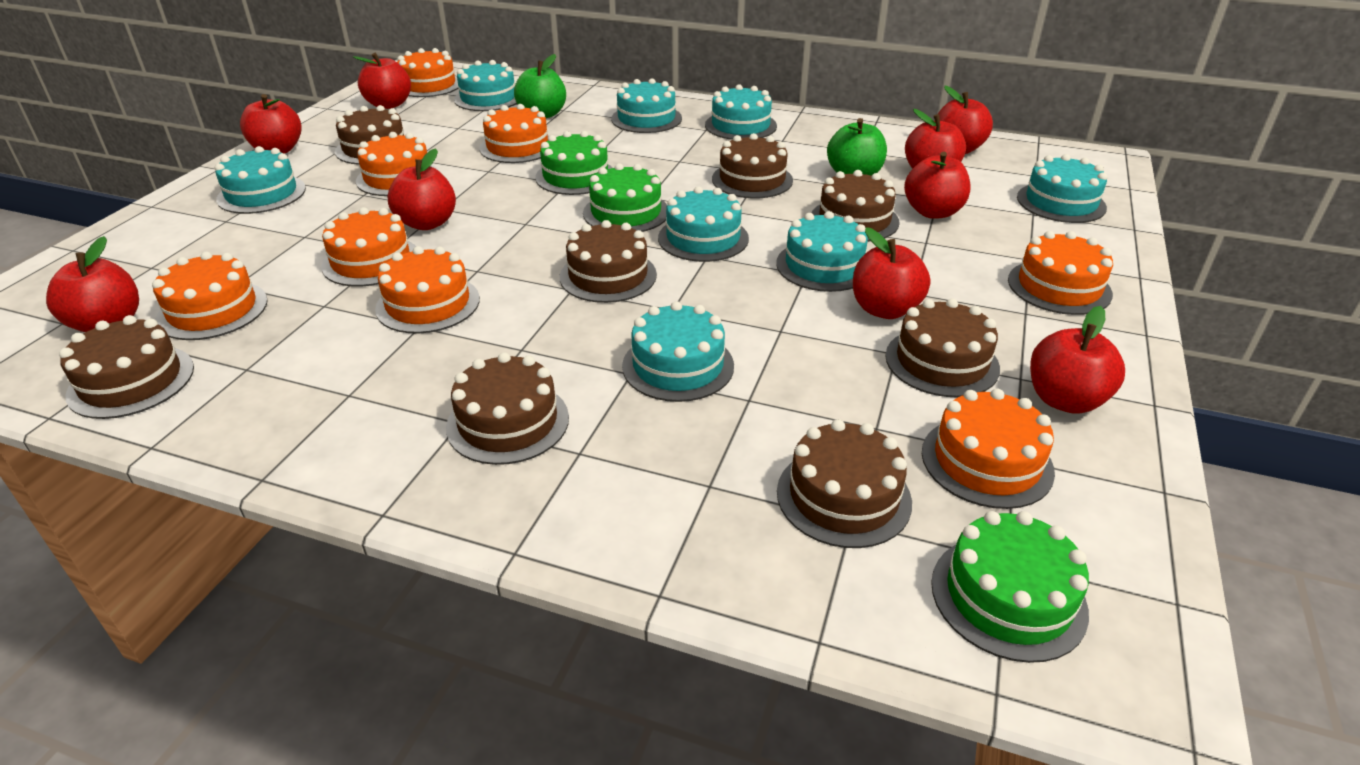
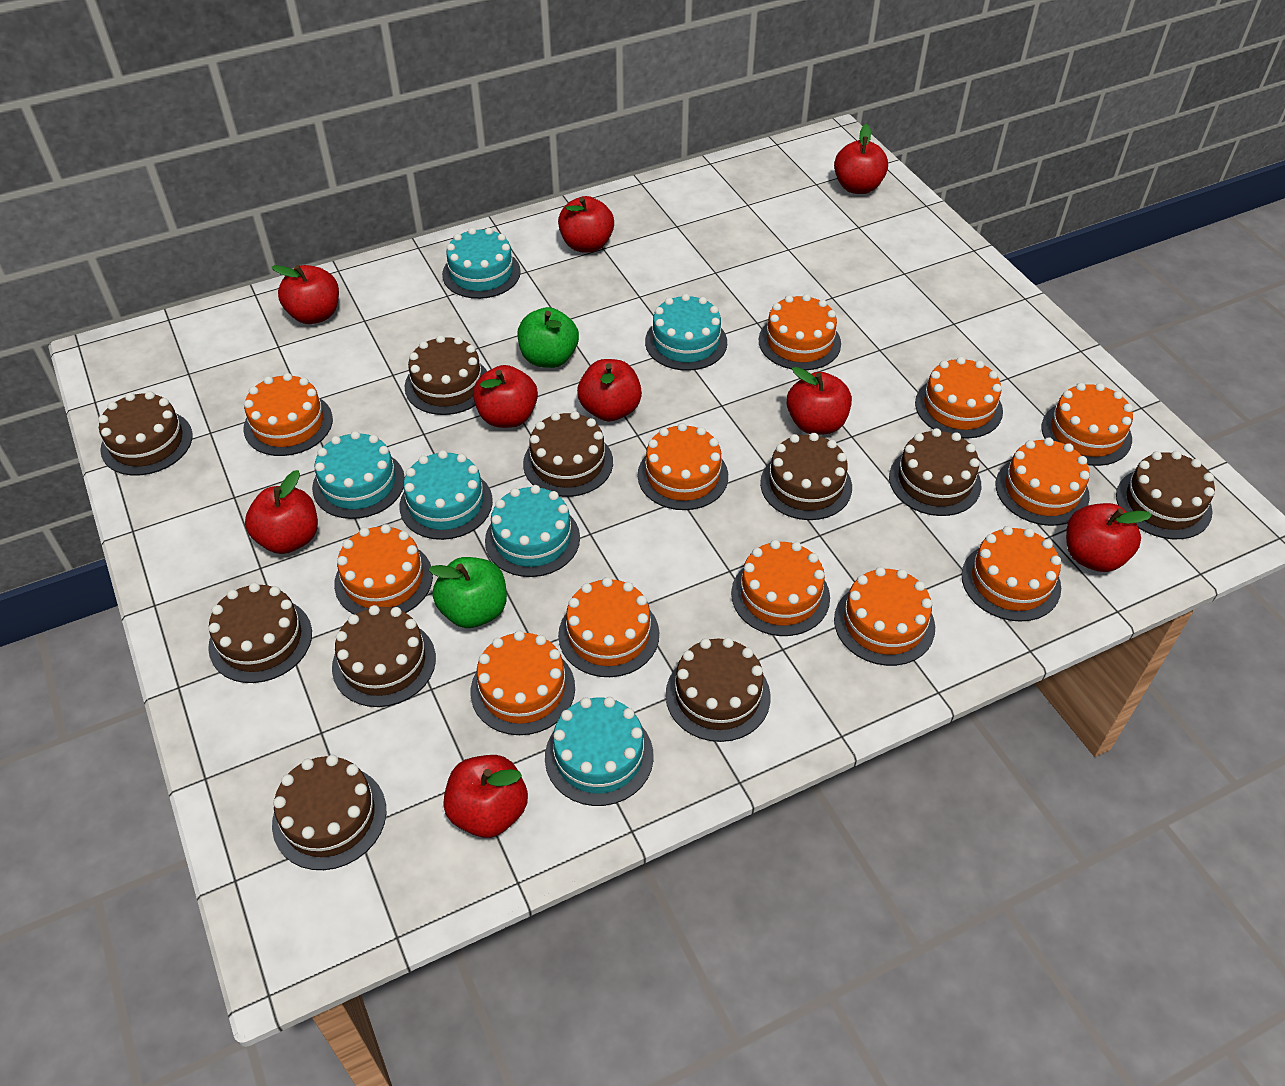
brown cake: [59,315,194,419] [335,105,405,165] [446,352,569,465] [560,220,657,303] [712,133,793,198] [777,419,912,548] [812,170,900,242] [885,299,1000,397] = 8 -> [98,391,193,476] [208,583,312,683] [272,755,386,870] [332,605,436,707] [405,335,487,415] [523,411,613,497] [666,637,771,742] [760,433,852,520] [889,428,981,516] [1116,451,1215,539] = 10
green cake: [535,131,613,195] [583,163,667,232] [931,511,1089,663] = 3 -> none = 0
orange cake: [152,251,268,340] [321,207,416,287] [356,132,438,196] [375,246,480,333] [397,48,458,97] [479,104,549,163] [922,389,1055,509] [1008,231,1113,315] = 8 -> [243,373,333,456] [334,524,433,615] [471,631,575,735] [558,577,659,677] [638,423,728,510] [731,540,830,636] [759,294,841,370] [834,567,935,666] [915,357,1003,439] [962,526,1061,622] [996,437,1090,526] [1041,383,1133,466] = 12
turquoise cake: [215,146,306,214] [454,60,517,111] [611,78,682,133] [622,301,734,402] [658,186,749,262] [705,84,777,140] [776,211,868,292] [1017,154,1108,223] = 8 -> [312,431,405,519] [399,450,493,540] [442,228,521,299] [485,485,580,577] [545,697,653,806] [645,294,727,371] = 6

